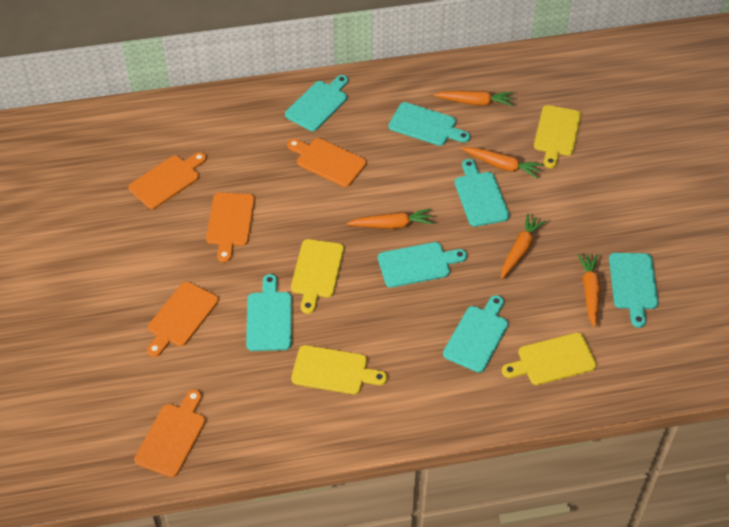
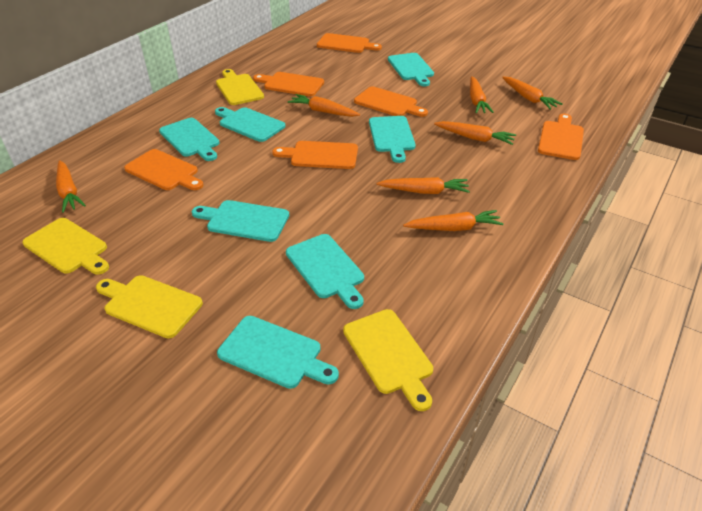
orange carrot: [347,208,433,229] [433,91,513,106] [461,147,543,179] [501,213,546,279] [577,254,601,327] = 5 -> [56,160,86,213] [288,94,360,117] [376,177,470,194] [403,210,504,231] [434,121,516,145] [470,76,494,113] [502,77,562,110] = 7
orange cutting board: [128,152,206,209] [134,390,206,477] [147,282,219,357] [206,192,255,263] [287,138,367,187] = 5 -> [124,149,203,190] [253,72,324,97] [272,141,358,169] [317,33,382,53] [354,86,428,117] [538,114,584,160] = 6

